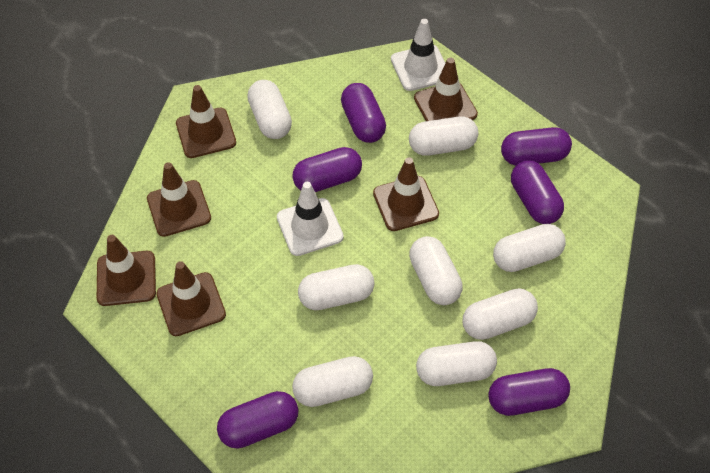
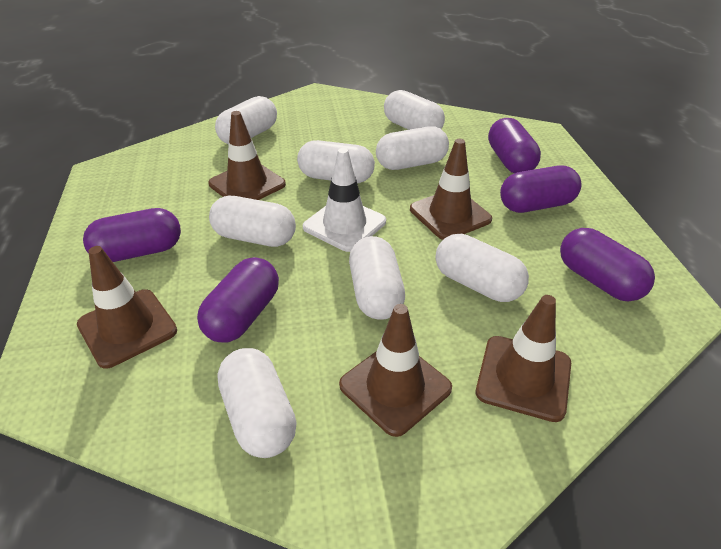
brown traffic cone: [97,235,156,306] [147,162,211,237] [156,261,226,336] [176,85,236,158] [373,157,439,231] [414,58,478,121] = 6 -> [77,246,177,369] [208,111,286,200] [339,304,452,437] [410,139,492,240] [476,295,571,422] = 5
purple capsule: [217,391,298,449] [292,147,362,192] [341,83,386,143] [488,368,570,416] [501,127,572,166] [511,160,564,224] = 6 -> [83,208,181,262] [197,257,279,342] [488,118,541,174] [500,166,581,213] [560,228,655,302] = 5
white traffic cone: [277,182,344,256] [391,19,445,91] = 2 -> [303,148,386,252] = 1

